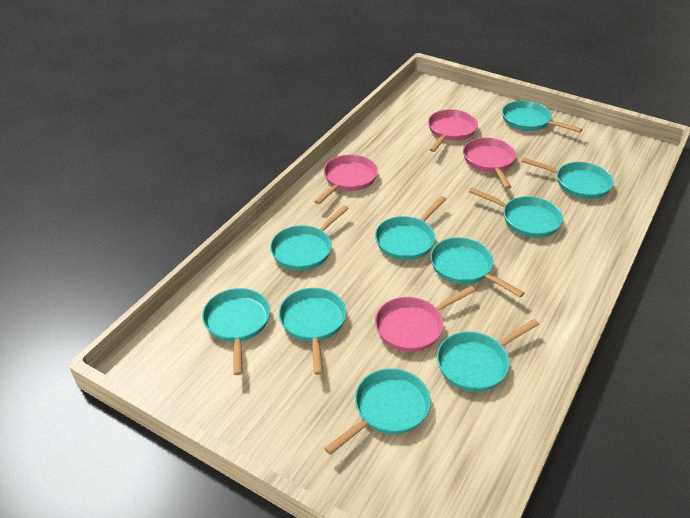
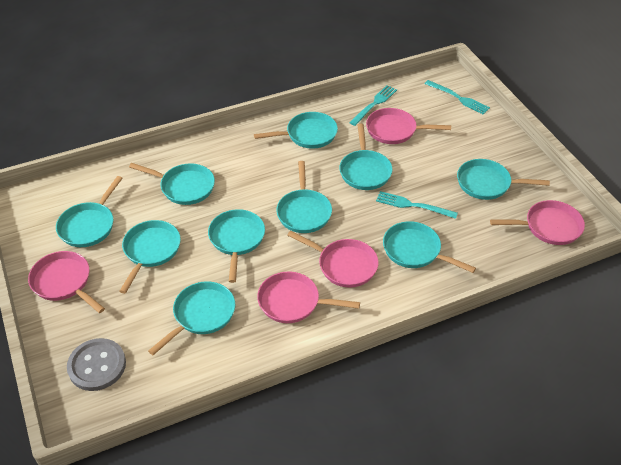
grey button: none = 0 -> [67,338,126,391] = 1
pink pan: [314,155,378,204] [375,286,475,352] [428,109,478,152] [463,138,516,189] = 4 -> [28,251,105,313] [257,271,360,323] [287,231,379,288] [366,108,451,144] [490,200,585,245] = 5
turquoise fork: none = 0 -> [349,85,397,126] [376,191,458,219] [425,80,490,114] = 3

